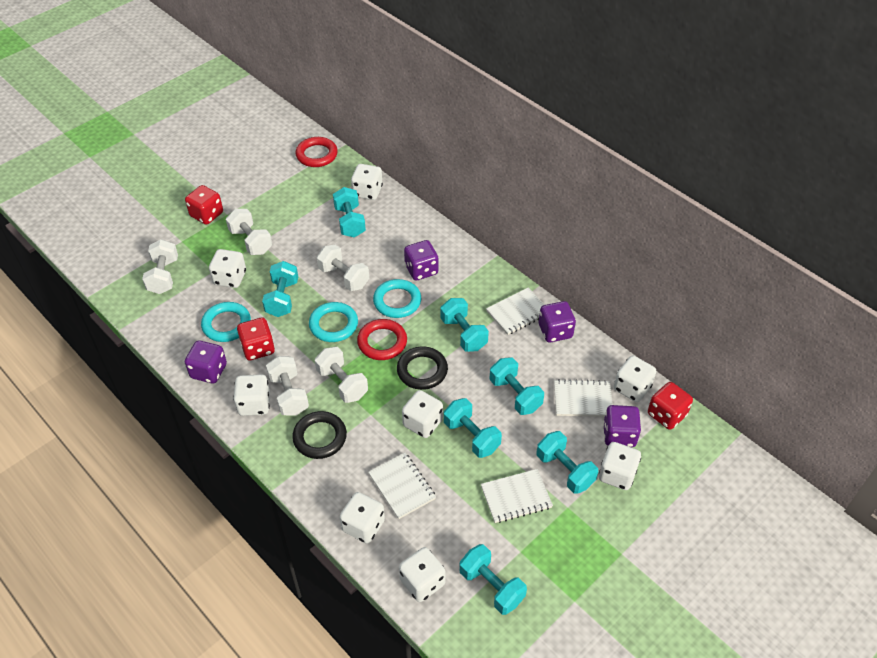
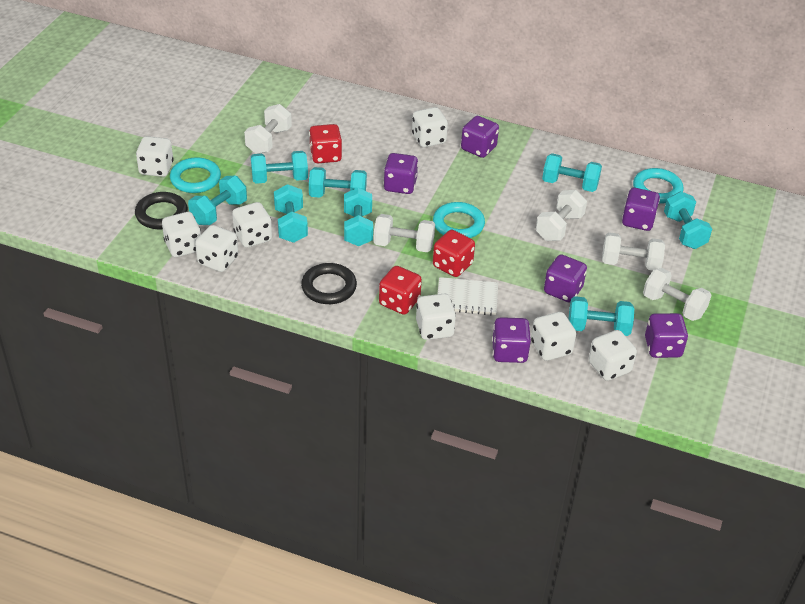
purple dice: [185,340,227,384] [404,240,438,280] [539,301,576,342] [603,405,641,447] = 4 -> [384,153,418,194] [461,116,499,158] [492,317,531,363] [544,254,587,303] [622,188,660,231] [645,313,688,358] = 6
red ring: [296,137,338,167] [357,319,407,360] = 2 -> none = 0
turquoise dumbbell: [262,261,298,317] [333,187,366,238] [440,298,489,352] [444,398,502,458] [459,544,527,615] [489,357,544,415] [536,431,598,494] = 7 -> [188,176,247,225] [251,151,308,184] [274,184,308,243] [309,167,367,198] [344,188,373,246] [542,153,602,192] [568,296,634,336] [664,191,712,249] = 8
white notebook: [368,452,436,519] [481,469,553,523] [486,287,545,335] [554,379,613,417] = 4 -> [437,277,498,315] = 1

